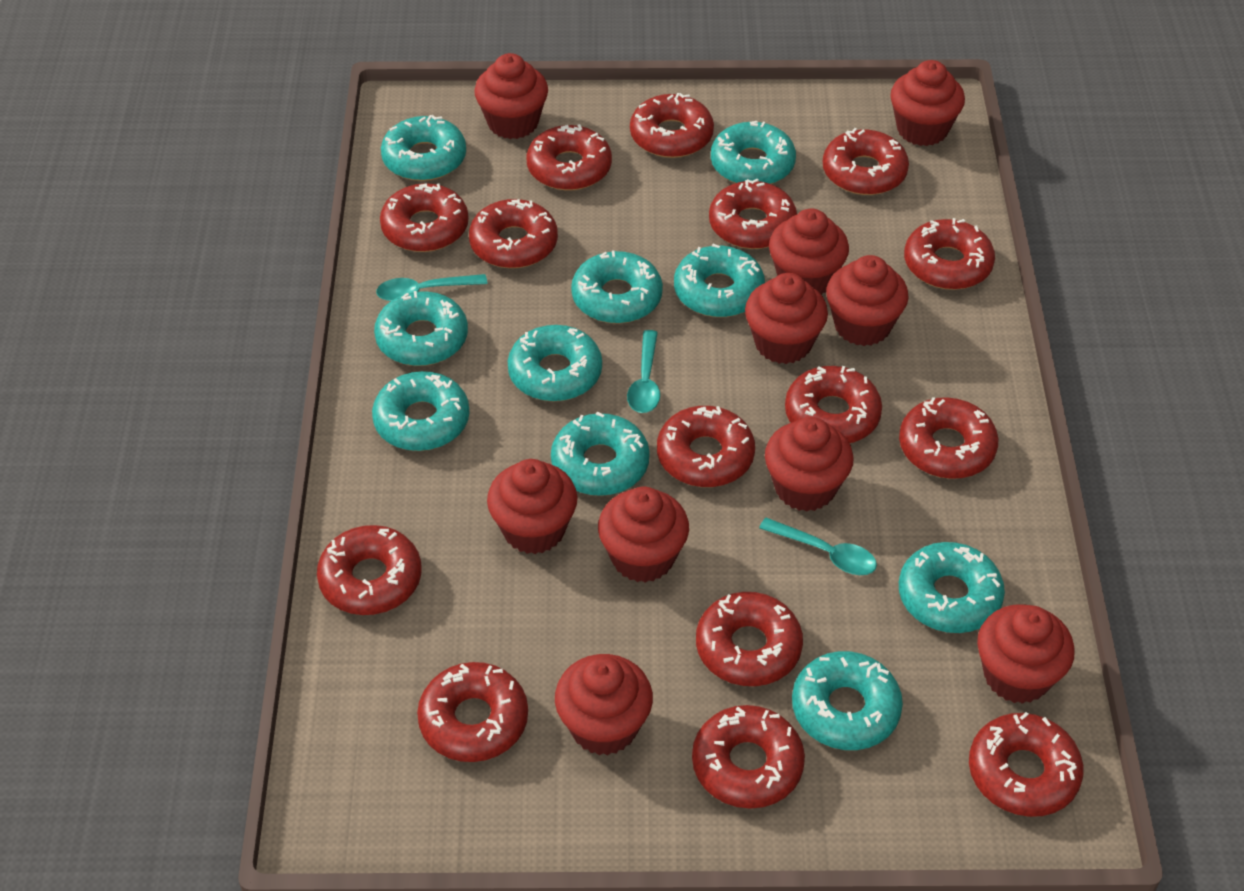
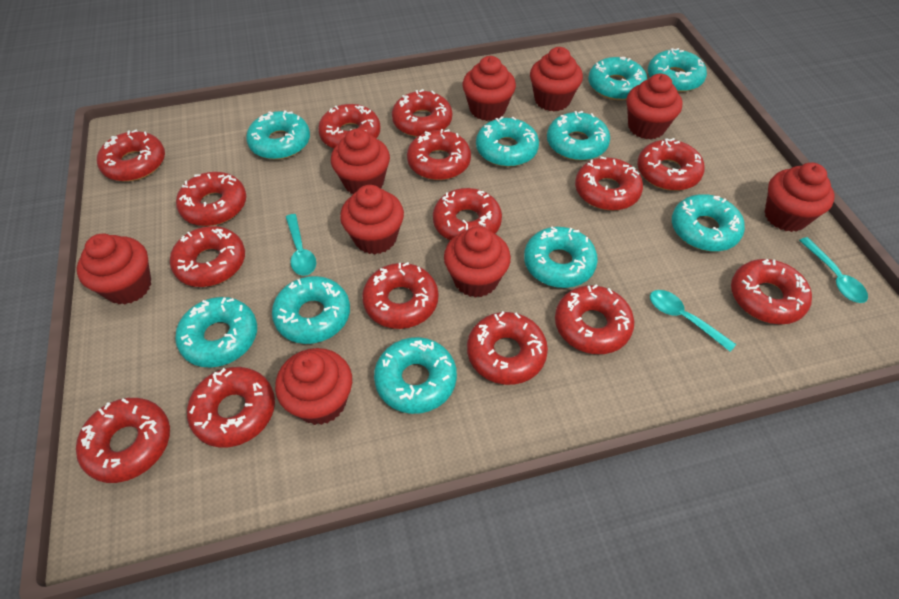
red cupcake: [474,53,548,139] [487,459,577,554] [555,654,653,755] [598,487,689,583] [745,273,828,364] [765,417,854,511] [769,208,849,295] [826,255,909,346] [890,60,965,146] [977,604,1075,704] = 10 -> [77,233,151,305] [275,348,352,425] [331,129,390,194] [340,185,404,254] [444,226,511,298] [462,56,516,121] [530,47,583,112] [627,74,682,140] [765,163,834,232] = 9

